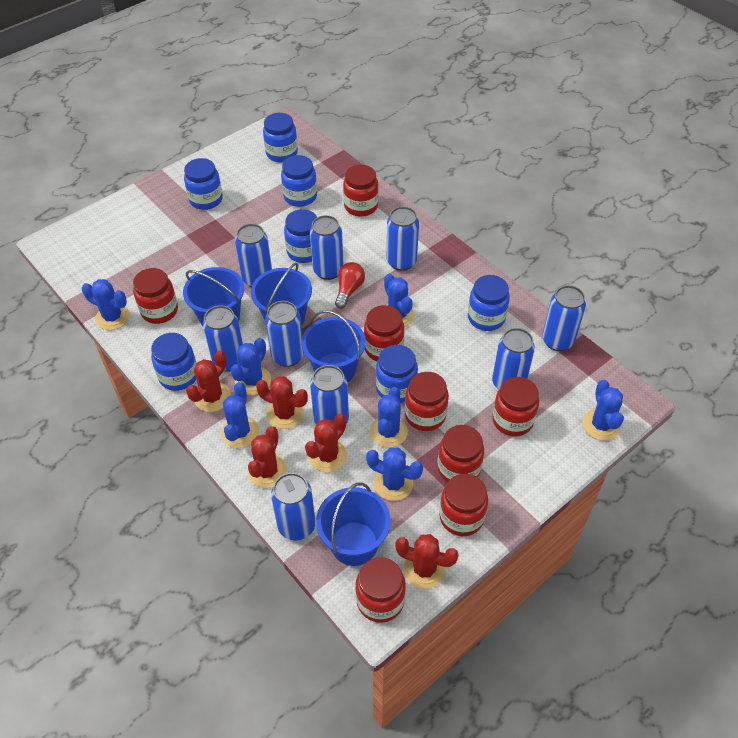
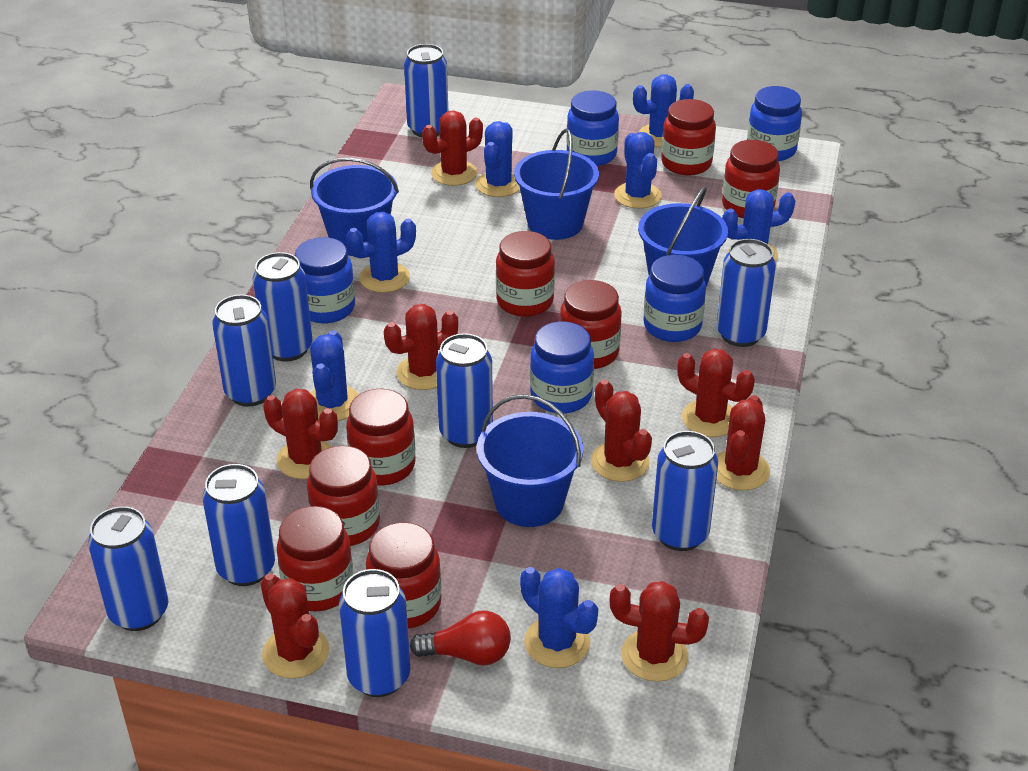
blue jar: [151,333,197,391] [184,158,223,210] [263,113,298,163] [281,155,317,207] [284,209,317,263] [376,345,418,403] [468,275,510,331] = 7 -> [295,237,355,323] [530,321,594,414] [566,90,619,166] [643,255,706,342] [747,86,802,161] = 5
red cactus: [186,351,231,412] [248,426,287,488] [256,376,308,429] [305,414,347,472] [395,534,459,589] = 5 -> [260,573,329,679] [263,389,338,479] [384,304,458,390] [422,110,483,186] [591,379,652,482] [610,581,709,682] [677,349,755,437] [716,395,770,491] = 8

